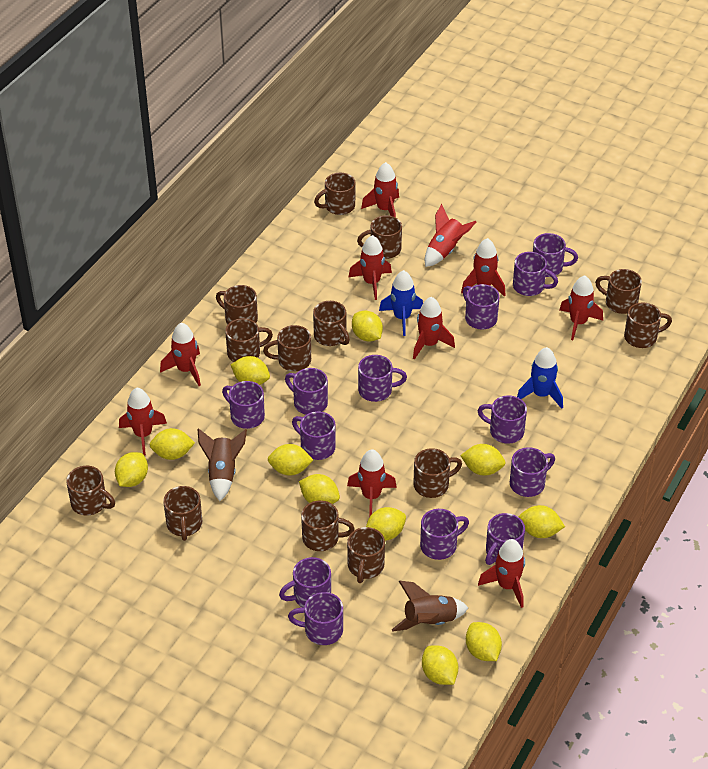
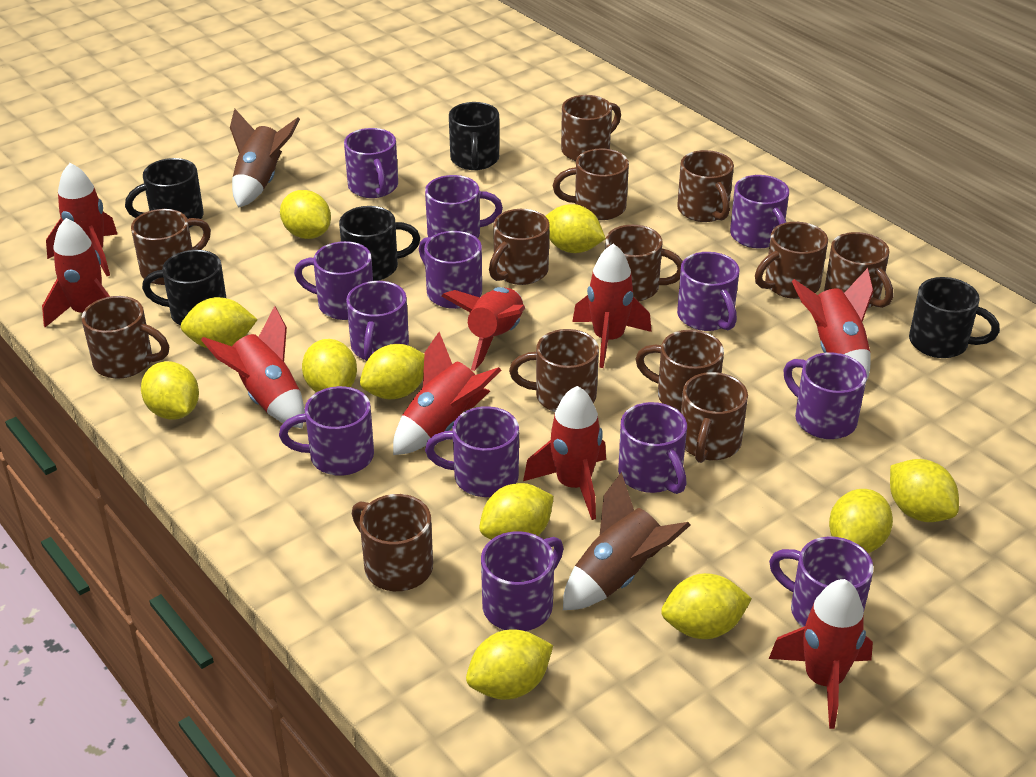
black mug: none = 0 -> [125,158,204,228] [142,250,226,326] [339,206,420,281] [449,102,499,170] [909,277,1000,358] = 5
blue rocket: [379,270,423,336] [517,347,563,409] = 2 -> none = 0
red rocket: [119,388,167,455] [160,323,201,386] [347,449,397,517] [348,235,392,300] [361,162,399,217] [413,297,455,359] [425,204,476,267] [461,238,506,297] [478,539,525,608] [560,275,603,340] = 10 -> [42,218,110,327] [46,163,118,276] [201,306,305,428] [393,332,501,455] [442,287,525,371] [523,386,606,520] [572,243,652,368] [769,579,873,729] [792,268,873,382] = 9

